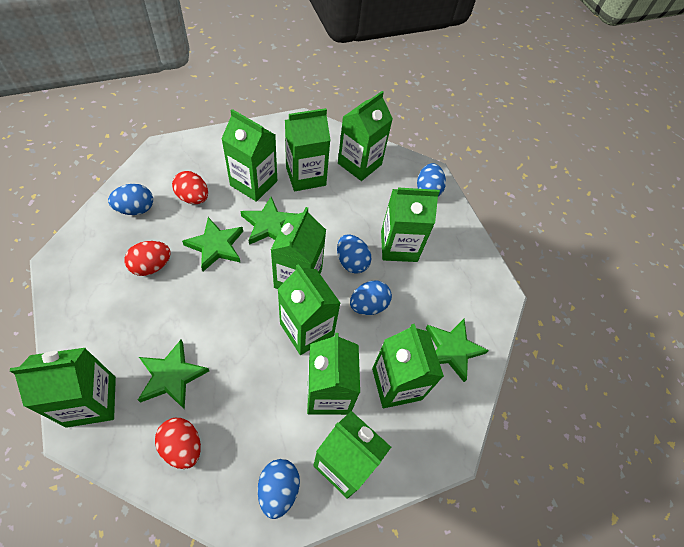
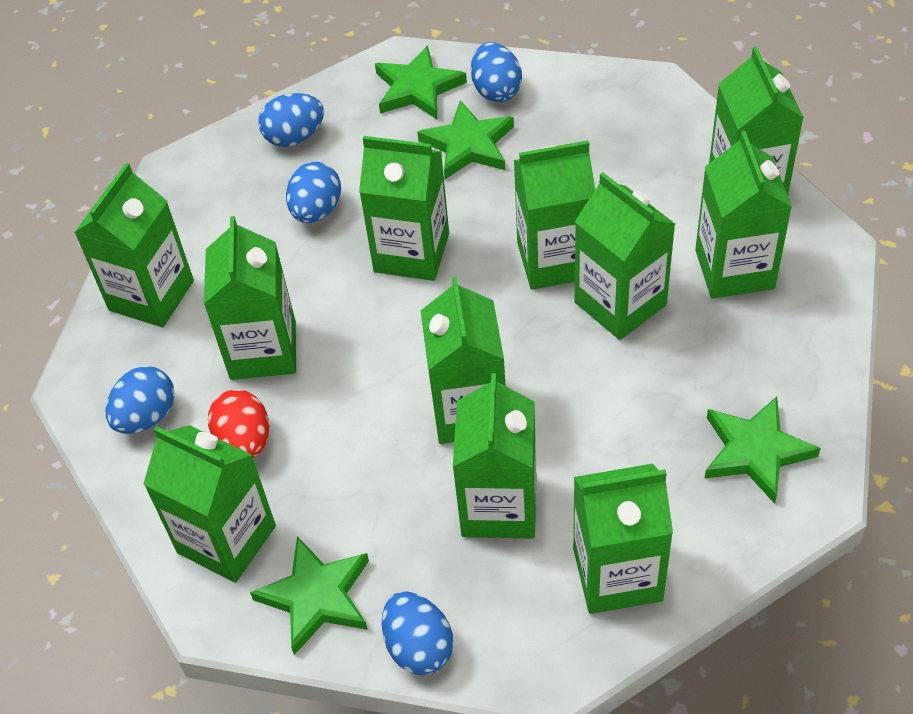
green carton: [10,348,116,428] [221,109,277,202] [271,207,326,289] [277,264,341,355] [285,108,331,191] [307,333,360,415] [313,411,391,499] [338,91,393,181] [372,324,444,408] [381,188,440,262] = 10 -> [74,163,194,327] [143,425,276,583] [204,216,296,380] [359,136,449,281] [421,276,506,444] [453,373,537,539] [514,140,595,290] [573,464,673,614] [575,173,675,340] [695,131,792,299] [709,47,804,195] = 11
red egg: [124,241,171,276] [155,418,201,469] [172,171,208,204] = 3 -> [208,390,269,458] = 1

